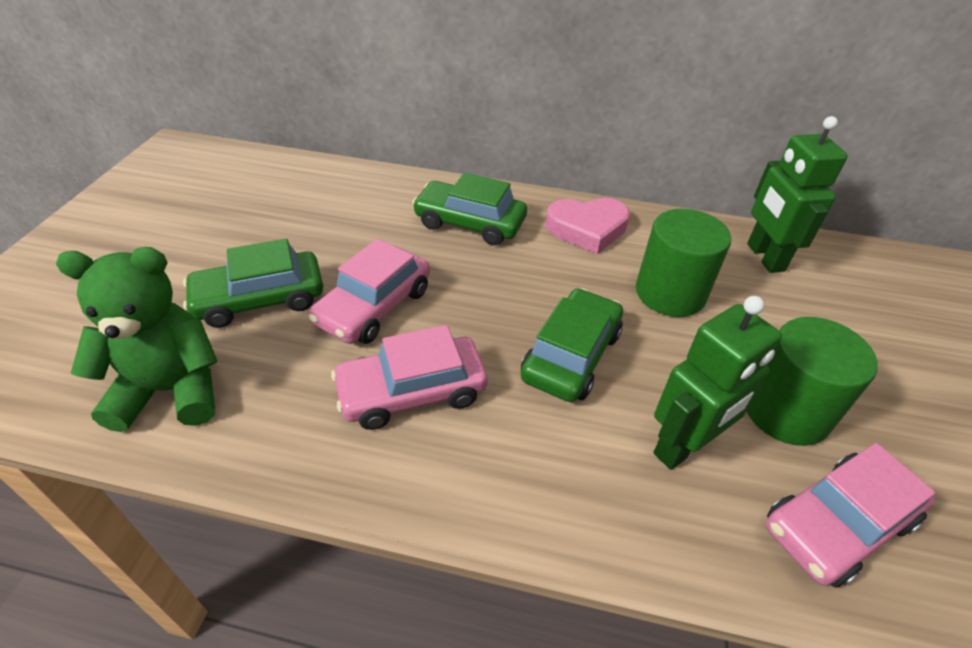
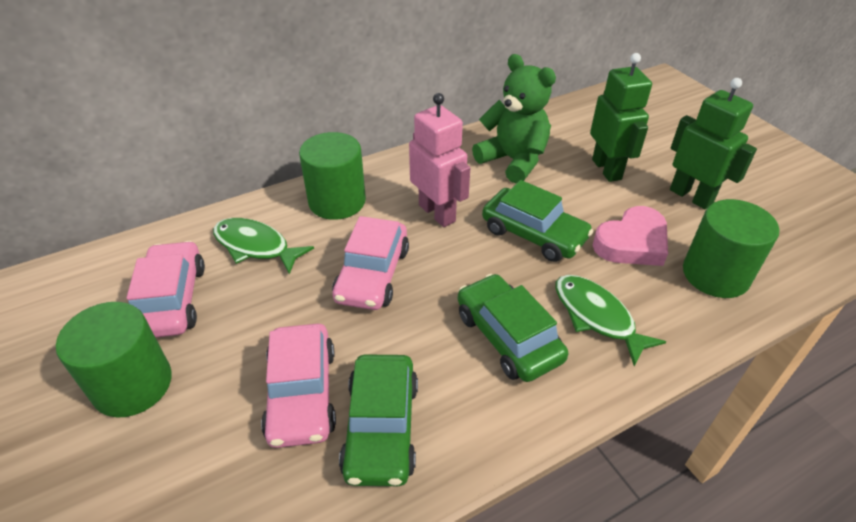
green cylinder: [636,209,731,317] [747,317,878,446] = 2 -> [56,302,172,418] [299,132,366,220] [683,199,779,298] = 3
green fish: none = 0 -> [213,218,314,274] [555,275,666,366] = 2
pink robot: none = 0 -> [409,93,470,227] = 1

